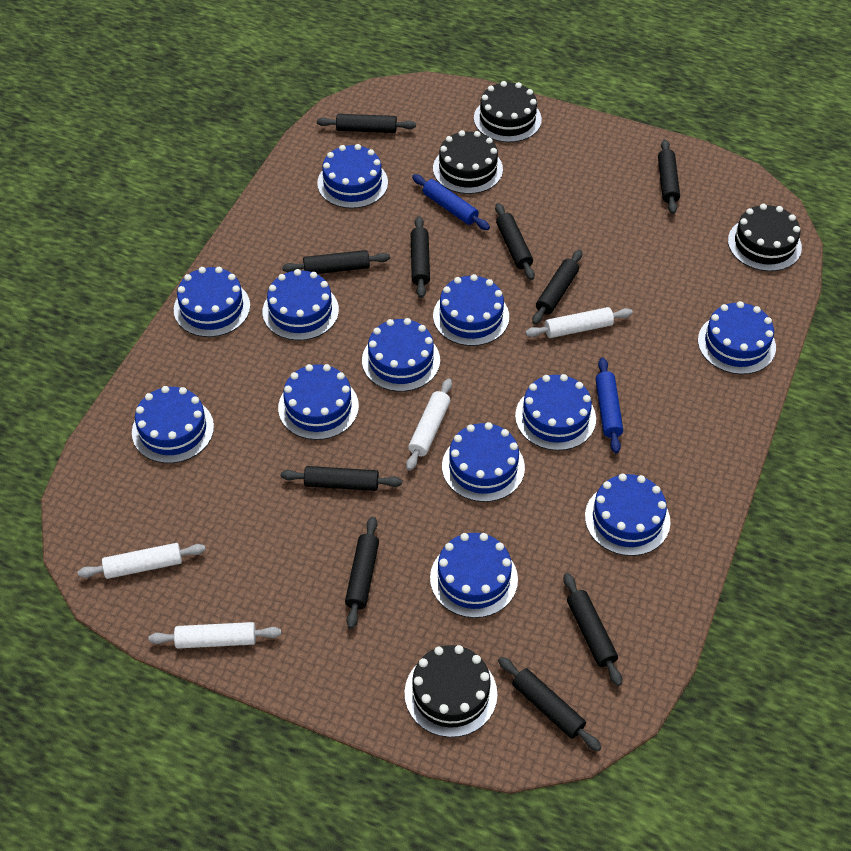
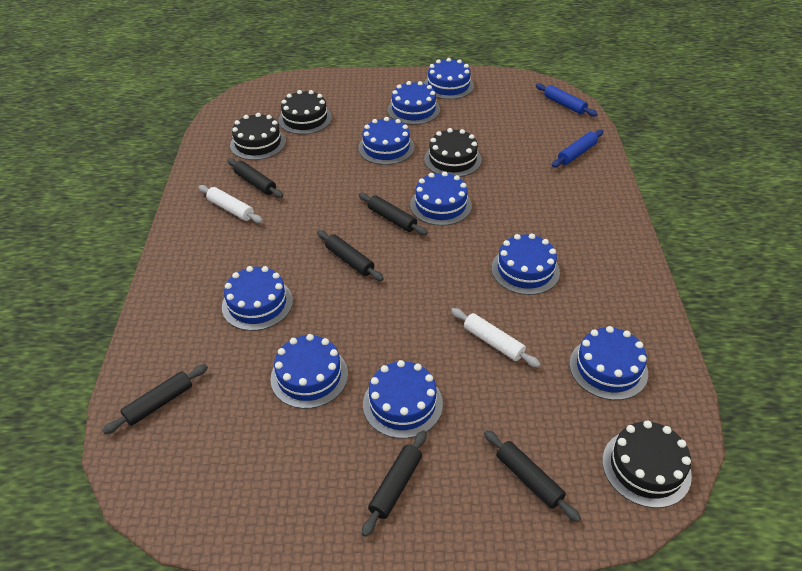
black rolling pin: [281,466,402,491] [282,250,390,274] [317,114,416,133] [345,517,379,629] [411,216,430,298] [495,203,535,280] [498,657,602,751] [532,250,582,325] [564,573,622,686] [658,140,680,214] = 10 -> [102,364,208,434] [227,158,283,198] [317,230,384,281] [358,193,428,235] [362,430,427,537] [484,430,581,522] = 6
blue cake: [132,386,214,463] [174,267,250,337] [262,269,339,341] [278,364,359,440] [317,144,388,208] [362,318,440,392] [430,533,518,618] [433,274,509,346] [442,422,525,502] [515,374,596,451] [585,474,670,556] [698,301,776,374] = 12 -> [222,266,293,331] [270,334,348,409] [358,117,415,165] [363,360,443,439] [388,81,440,125] [410,171,472,226] [424,58,474,99] [492,234,560,295] [569,326,648,400] = 9
white rolling pin: [78,543,206,579] [148,622,281,649] [406,378,452,471] [525,307,633,338] = 4 -> [198,185,263,223] [451,308,540,367] = 2

